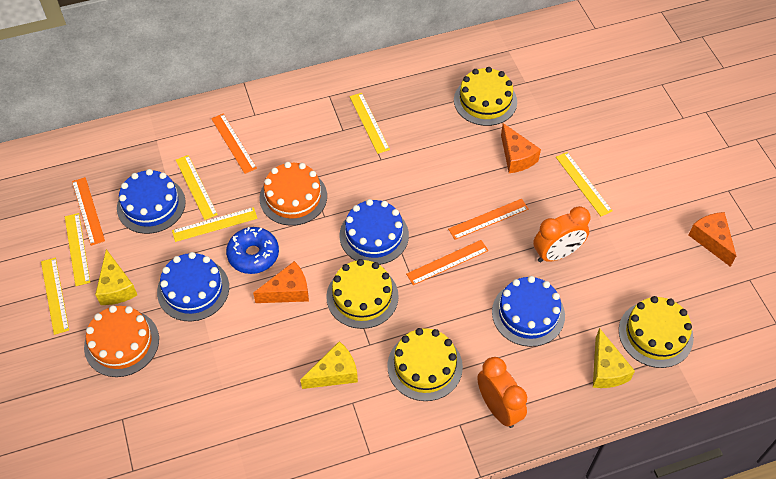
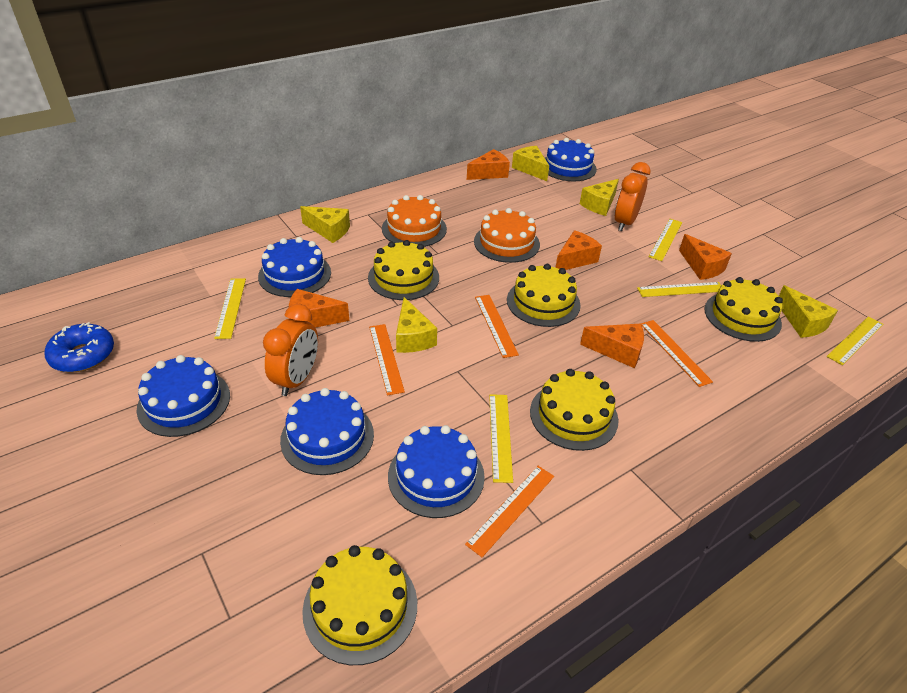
blue cake: [117,169,186,234] [157,252,229,321] [340,199,409,265] [492,276,565,347] = 4 -> [136,355,230,437] [258,237,331,297] [280,388,374,475] [388,425,485,518] [545,138,597,181] = 5
orange cheese: [253,261,309,303] [501,123,541,173] [689,212,736,267] = 3 -> [289,289,349,328] [467,149,510,180] [555,230,602,270] [580,324,644,368] [679,234,732,280] = 5
yellow cake: [326,259,399,329] [387,328,463,401] [454,67,517,126] [619,296,694,368] = 4 -> [302,545,417,665] [368,240,439,300] [507,264,581,327] [530,369,619,451] [704,277,783,342] = 5
yellow cheese: [95,249,137,305] [300,341,358,389] [593,328,635,388] = 3 -> [300,206,350,243] [396,297,437,353] [512,146,549,181] [580,179,619,216] [779,285,838,338] = 5
yellow ruler: [41,258,69,335] [65,213,91,286] [172,207,258,242] [176,155,218,220] [350,93,390,154] [556,152,612,216] = 6 -> [214,278,246,339] [489,394,513,483] [637,282,721,297] [649,219,682,261] [827,316,883,365] = 5

